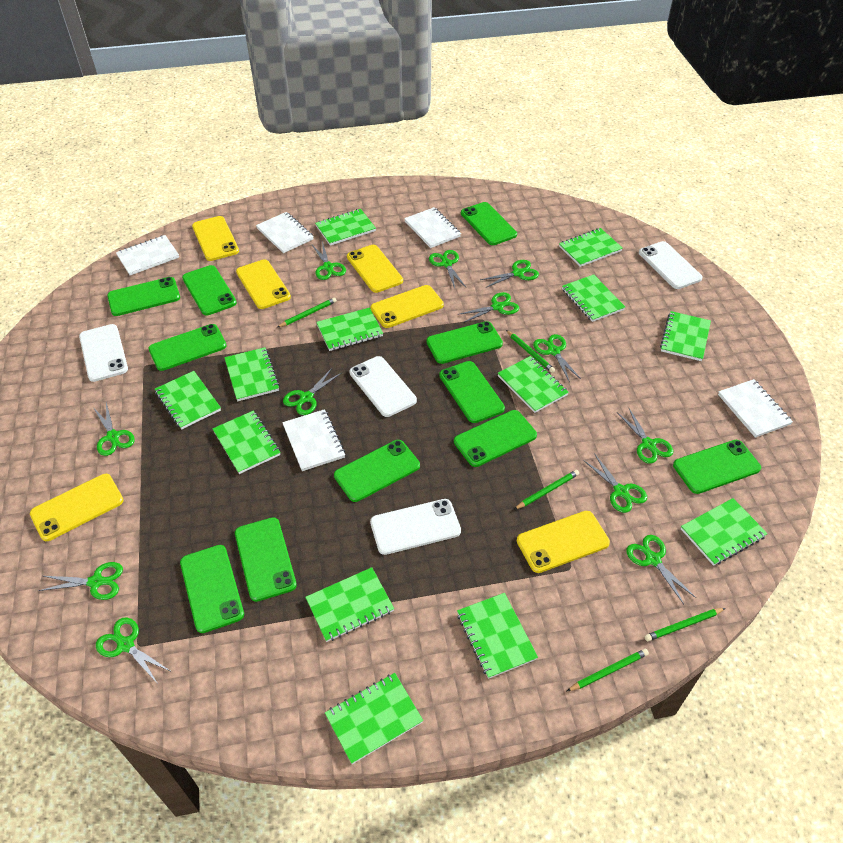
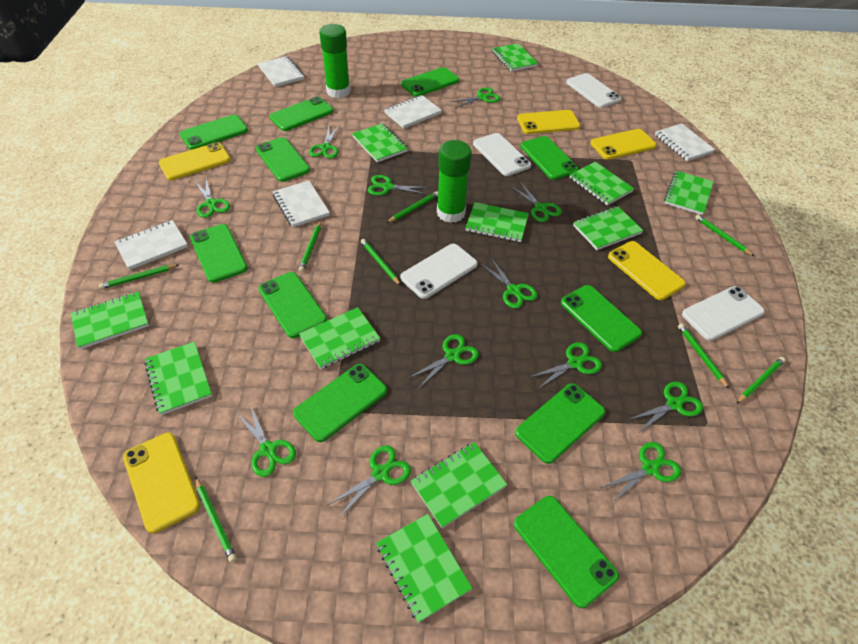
green glue stick: none = 0 -> [319,24,350,98] [437,140,472,223] = 2
green notebook: [155,371,221,429] [212,411,281,474] [224,347,280,401] [305,567,394,642] [315,209,376,246] [316,308,383,351] [325,673,423,764] [457,593,538,679] [498,356,569,413] [559,228,623,267] [562,274,625,322] [660,311,711,361] [681,498,768,566] = 13 -> [71,292,149,349] [144,342,212,415] [299,307,381,369] [352,123,408,162] [376,514,472,623] [411,442,507,528] [465,202,529,242] [492,43,538,71] [569,162,634,205] [573,206,643,250] [664,171,714,215] = 11
green pencil: [278,297,337,327] [506,330,555,373] [514,470,579,510] [566,649,649,692] [645,608,725,641] = 5 -> [99,264,178,289] [195,477,237,562] [299,221,321,272] [361,239,401,286] [386,191,438,223] [678,323,729,389] [695,215,754,256] [737,357,786,404] = 8
yellow phone: [30,474,123,541] [192,216,239,261] [236,259,291,309] [347,245,403,293] [371,285,444,328] [517,511,610,573] = 6 -> [123,433,200,533] [159,142,231,180] [517,110,580,134] [590,129,656,160] [608,241,686,300] = 5

